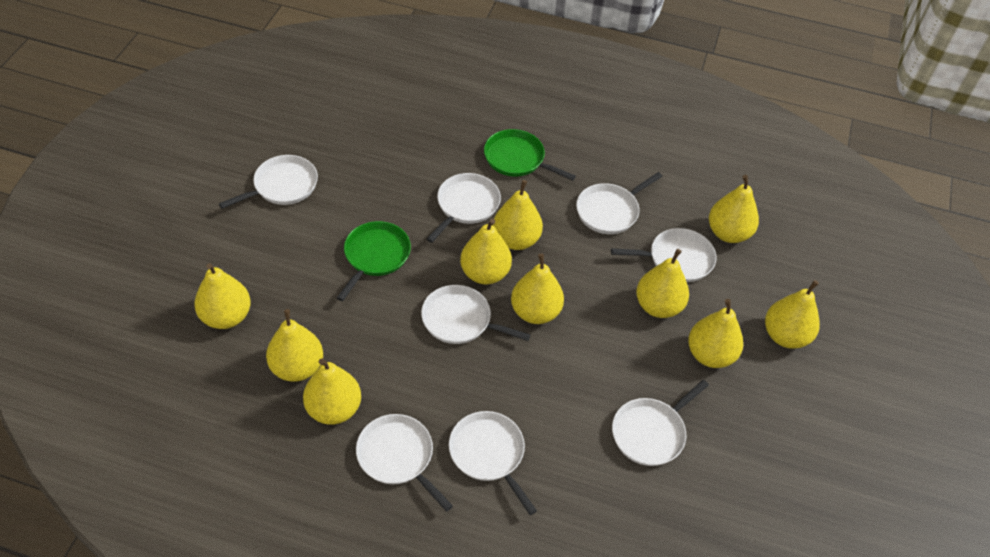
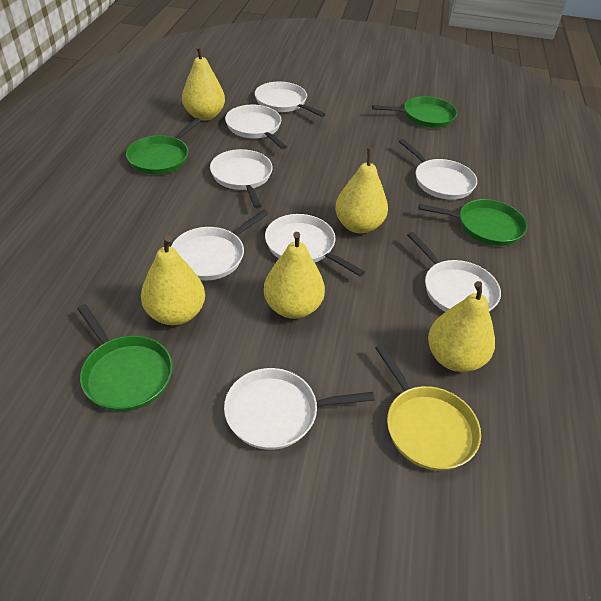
green pan: [337,221,411,301] [484,129,576,181] = 2 -> [77,304,173,412] [126,118,201,174] [372,96,457,128] [419,199,527,246] = 4
yellow pan: none = 0 -> [375,344,481,471] = 1
yellow pear: [194,263,251,329] [266,309,323,382] [303,358,361,425] [460,219,512,284] [493,180,543,250] [511,253,564,324] [636,249,689,318] [688,299,743,368] [709,175,759,243] [765,280,820,349] = 10 -> [141,236,205,325] [182,45,225,121] [264,232,325,319] [335,148,388,234] [428,281,495,372] = 5

